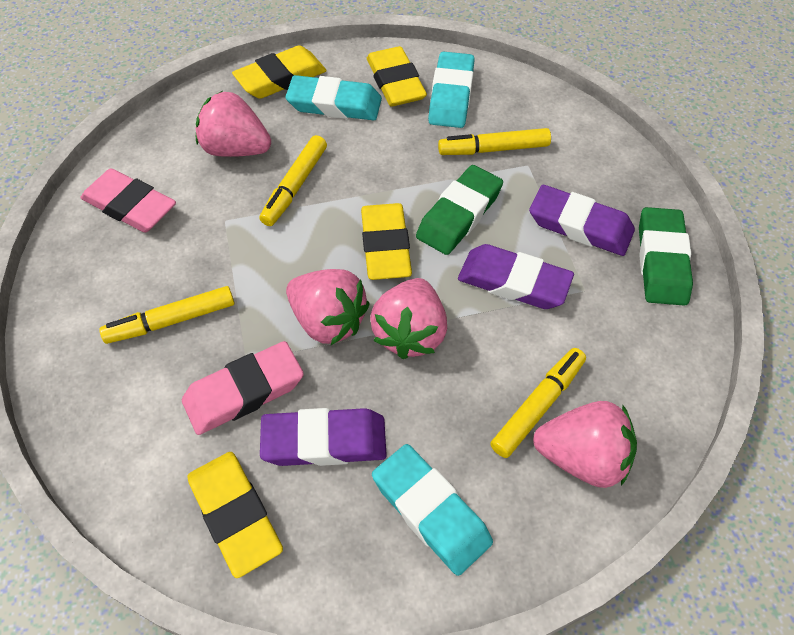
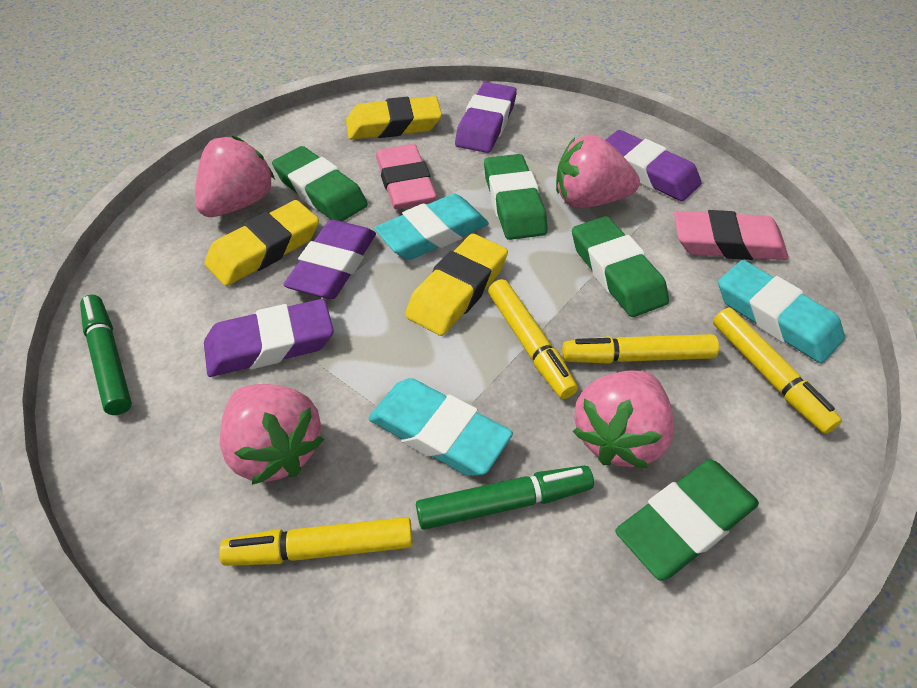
green eraser: [416,165,503,255] [639,207,693,306] = 2 -> [272,146,368,221] [484,154,548,240] [572,216,669,317] [615,460,759,581] = 4
green marker: none = 0 -> [80,295,132,415] [416,466,594,530] = 2
purple eraser: [260,408,387,466] [458,244,574,309] [529,185,635,256] = 3 -> [204,299,334,377] [283,219,376,299] [455,82,517,153] [606,130,702,202] = 4
yellow eraser: [187,452,283,578] [232,45,327,99] [361,203,412,280] [367,46,427,106] = 4 -> [205,200,319,286] [346,96,442,140] [405,234,508,336] = 3

